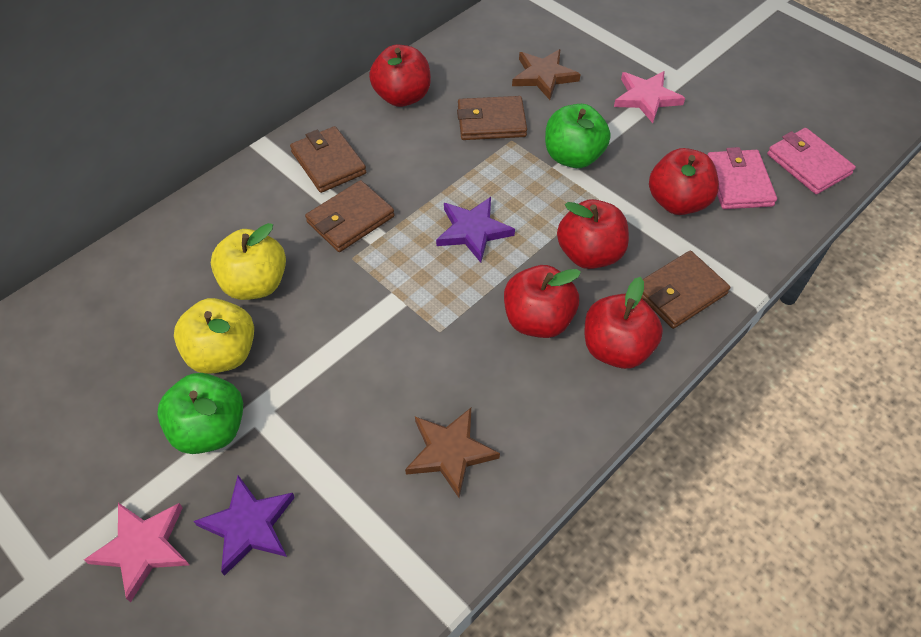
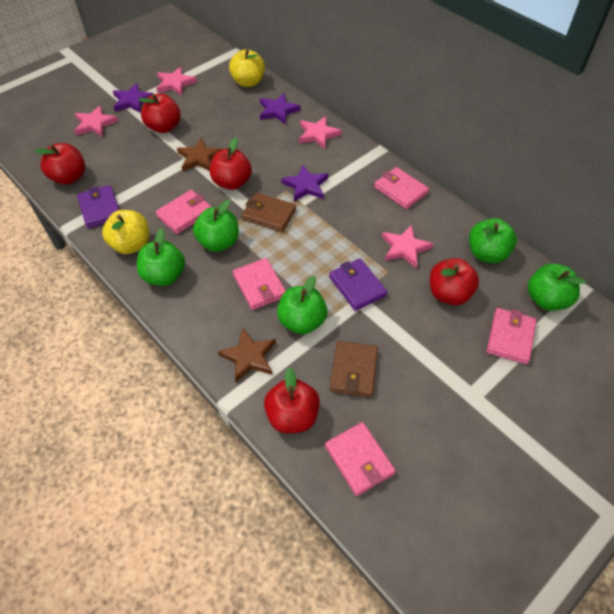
brown wallet: [290,126,366,193] [305,180,395,252] [457,96,527,140] [641,251,730,329] = 4 -> [241,193,296,232] [330,341,378,397] = 2
green apple: [157,373,243,454] [545,104,611,168] = 2 -> [137,228,185,286] [193,199,239,252] [277,276,328,334] [469,218,517,263] [528,264,586,311] = 5
pink star: [84,503,190,602] [614,71,685,123] = 2 -> [74,105,118,137] [156,67,197,96] [299,116,342,149] [382,225,433,269] = 4
pink wallet: [707,147,777,209] [767,128,856,194] = 2 -> [156,190,212,234] [233,258,286,310] [325,422,396,496] [374,167,429,209] [487,308,536,364] = 5
purple star: [194,475,295,576] [436,197,515,263] = 2 -> [113,83,154,113] [260,93,301,125] [281,165,328,202] = 3
purple wallet: none = 0 -> [77,185,119,228] [329,258,387,311] = 2

